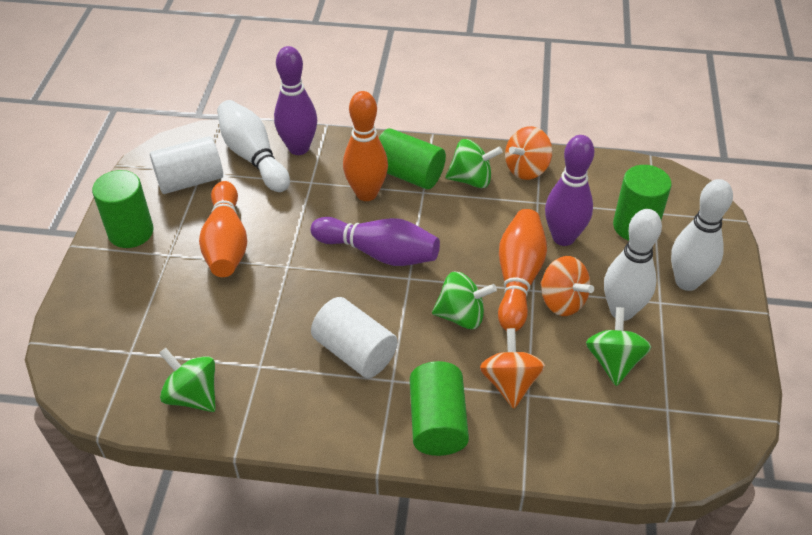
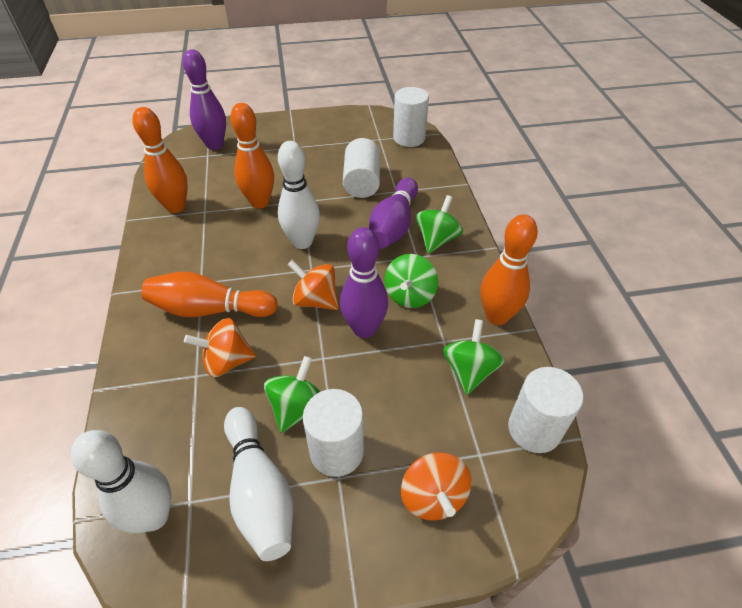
green cylinder: [92,170,153,248] [379,128,446,189] [410,361,469,456] [613,165,671,241] = 4 -> none = 0
orange bowling pin: [199,181,247,277] [343,91,388,201] [498,209,547,332] = 3 -> [132,107,188,213] [141,272,278,317] [230,103,274,209] [481,215,538,325] = 4
white cylinder: [150,136,223,194] [311,297,398,378] = 2 -> [303,389,364,477] [343,138,380,198] [393,87,429,147] [508,367,583,453] = 4

